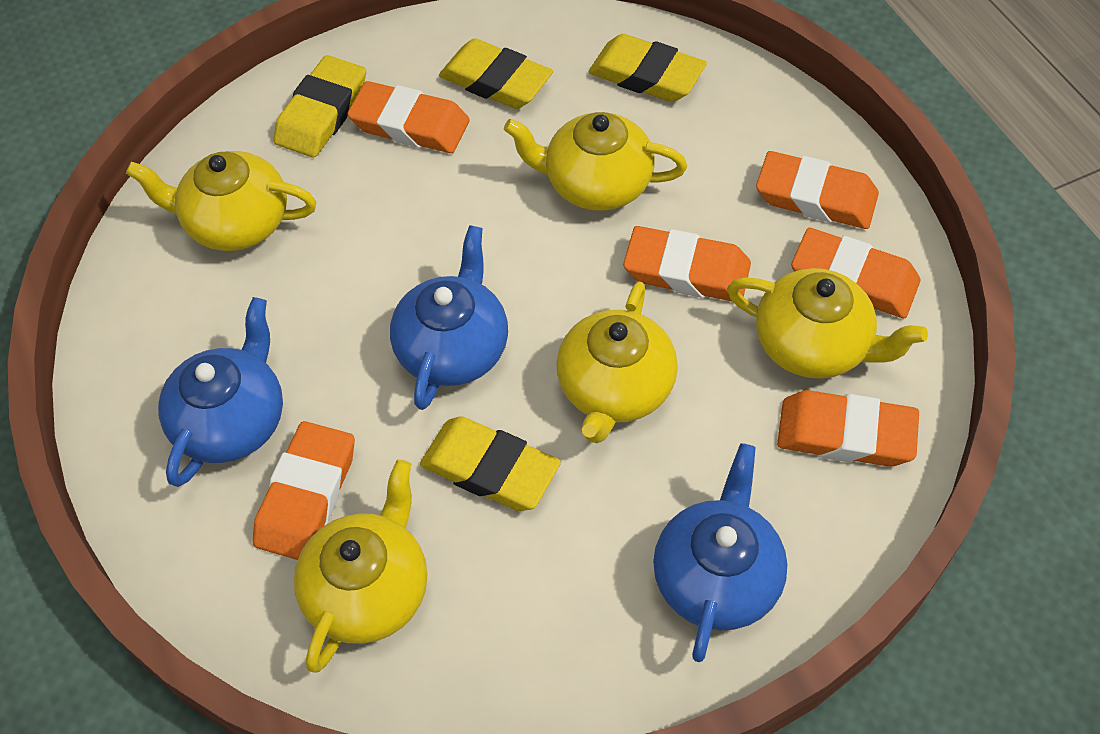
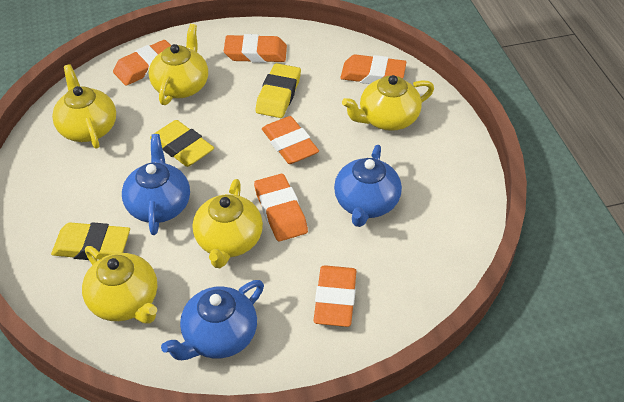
yellow eraser: [274,55,366,158] [420,416,561,511] [439,38,553,109] [589,34,707,102] = 4 -> [51,222,130,260] [150,120,214,167] [255,63,301,118] = 3

